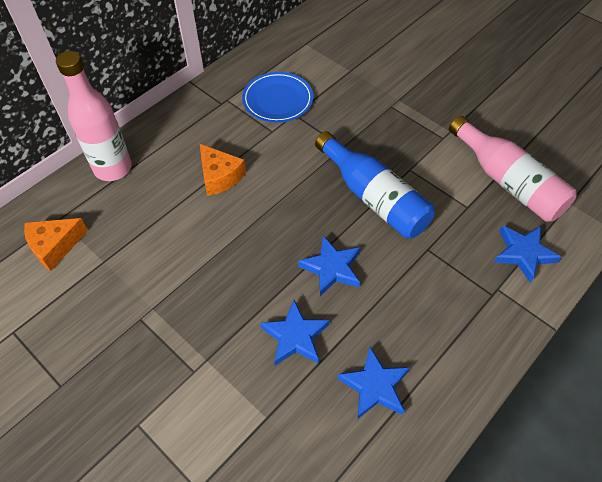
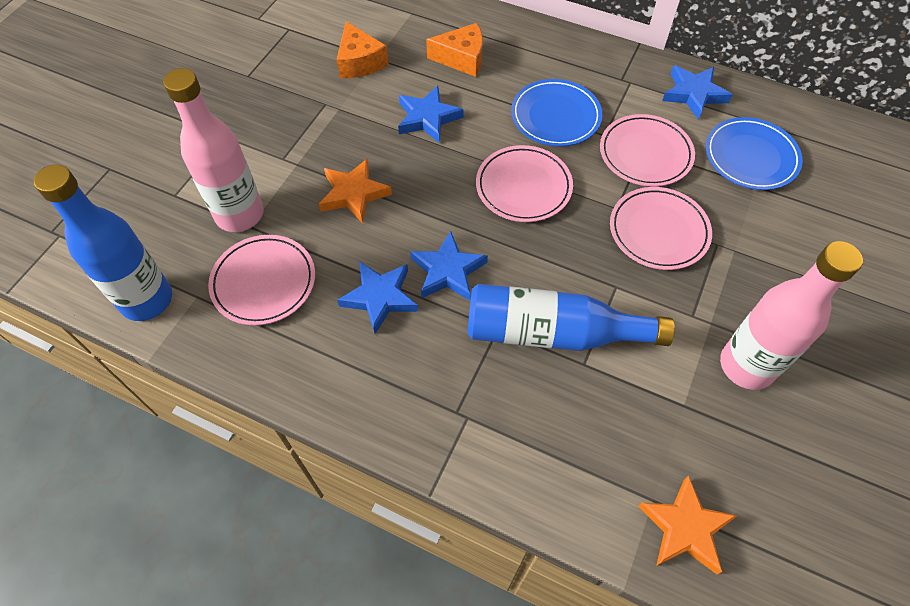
blue bottle: [315,131,435,238] = 1 -> [34,164,172,321] [467,284,675,351] = 2
blue plate: [242,72,313,123] = 1 -> [511,79,602,147] [706,117,803,190] = 2
orange star: none = 0 -> [319,159,392,223] [638,475,737,574] = 2
pink plate: none = 0 -> [208,235,315,326] [476,145,573,222] [600,114,695,187] [610,187,712,270] = 4

